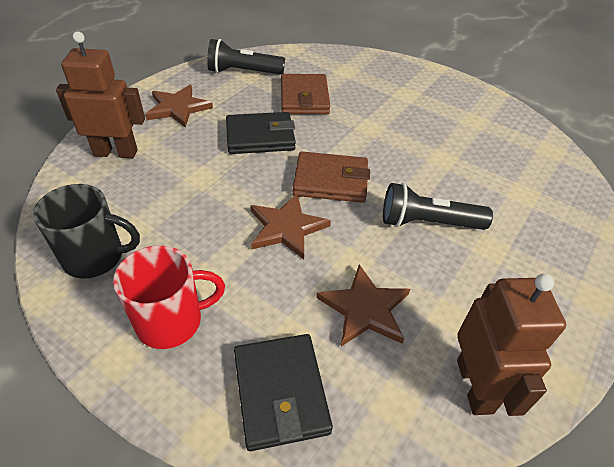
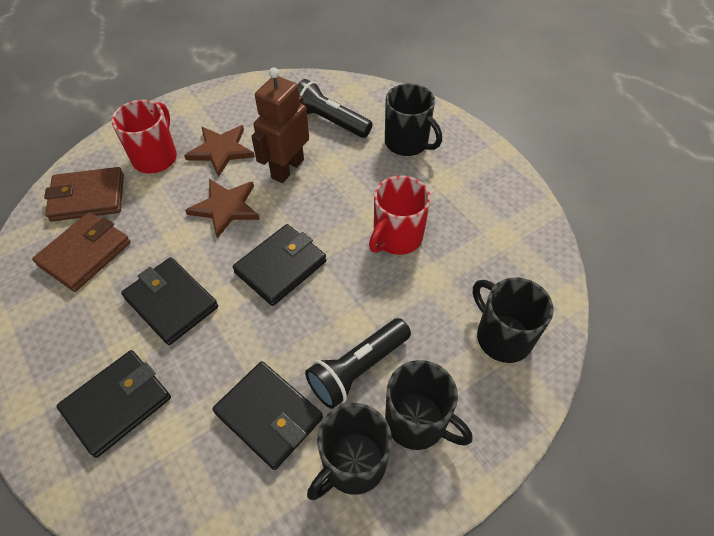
black mug: [33,184,140,279] = 1 -> [307,403,392,500] [385,83,442,156] [385,360,473,450] [473,277,554,363] = 4
black wallet: [226,112,296,154] [234,334,333,451] = 2 -> [57,350,171,458] [121,257,218,345] [213,361,323,470] [233,224,326,306] = 4
brown robot: [56,31,145,158] [457,274,566,416] = 2 -> [251,67,309,183] = 1
brown star: [145,85,213,128] [250,194,331,260] [316,264,410,346] = 3 -> [184,125,255,177] [185,179,260,238] = 2
red mug: [113,245,225,349] = 1 -> [111,100,177,173] [369,175,431,255] = 2

